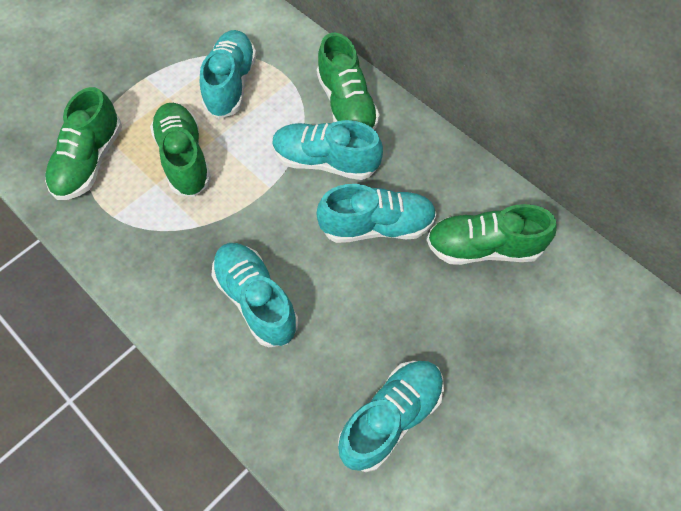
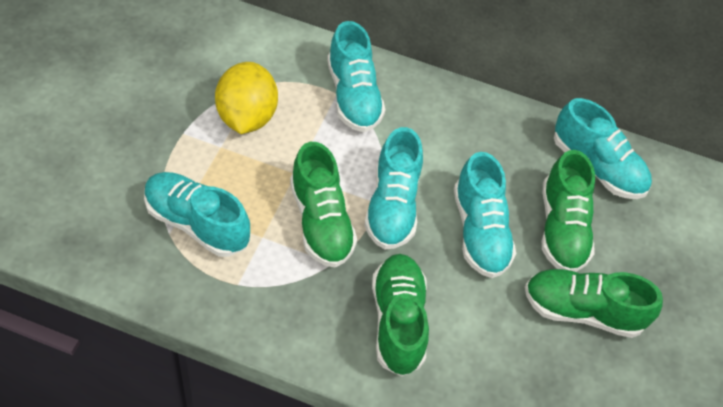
yellow lemon: none = 0 -> [215,62,278,134] = 1

